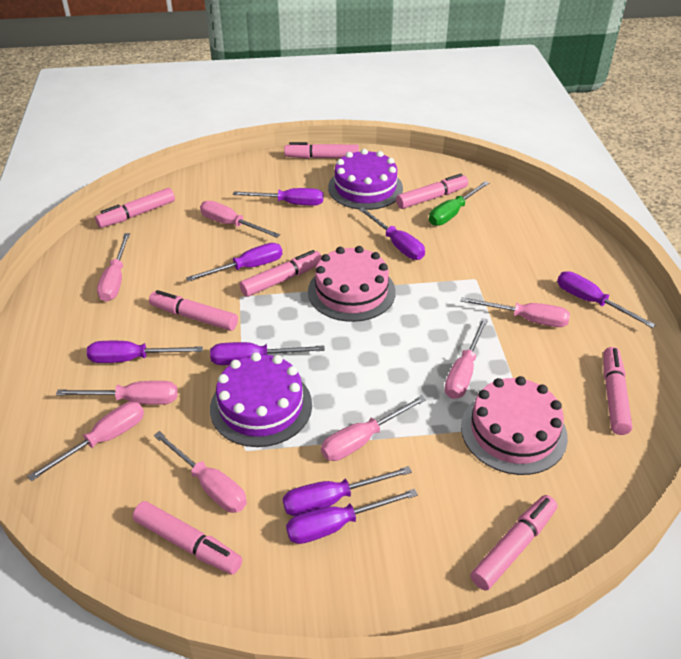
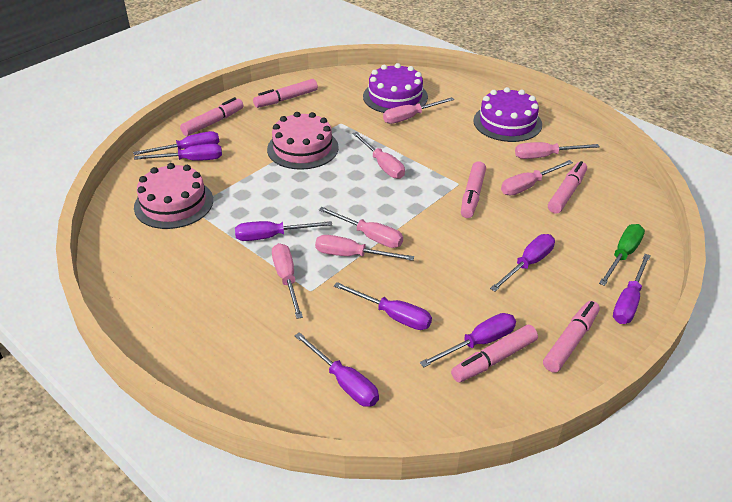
pink marker: [95,188,175,228] [133,501,242,575] [149,290,238,331] [240,250,322,297] [284,142,359,159] [396,174,468,209] [470,495,557,591] [603,347,632,435] = 8 -> [180,97,243,136] [253,79,318,108] [451,325,538,383] [461,161,486,218] [543,301,600,373] [548,161,587,214] = 6
pink screwdriver: [27,402,144,481] [56,381,178,405] [97,233,130,302] [154,431,247,513] [200,201,280,238] [321,395,426,461] [444,318,488,399] [461,297,570,327] = 8 -> [272,243,303,319] [315,235,414,261] [319,207,403,248] [352,132,405,179] [383,97,454,124] [501,160,573,195] [515,142,600,159] = 7

